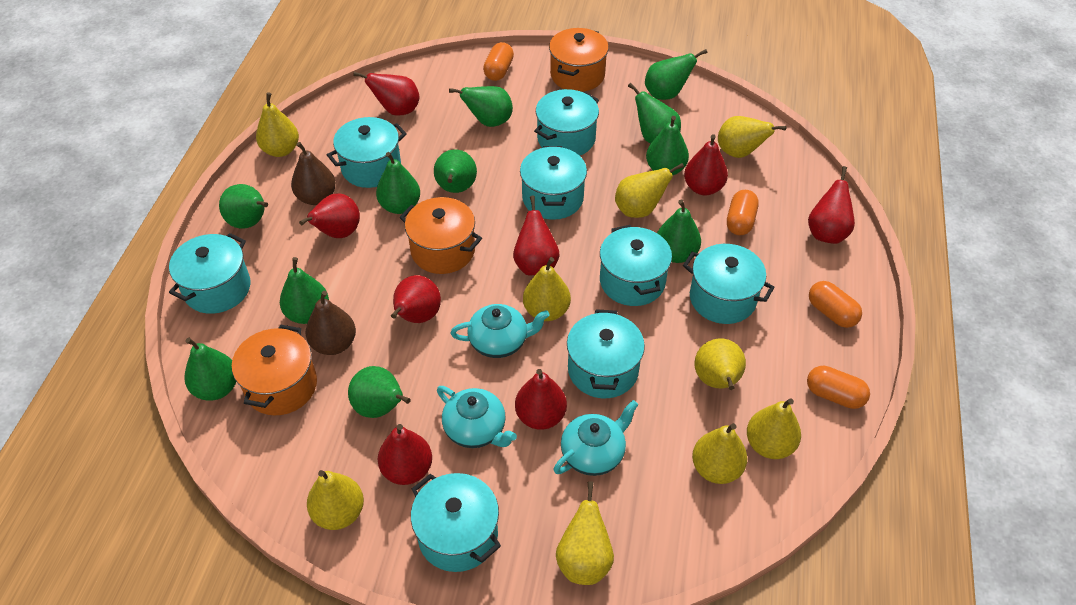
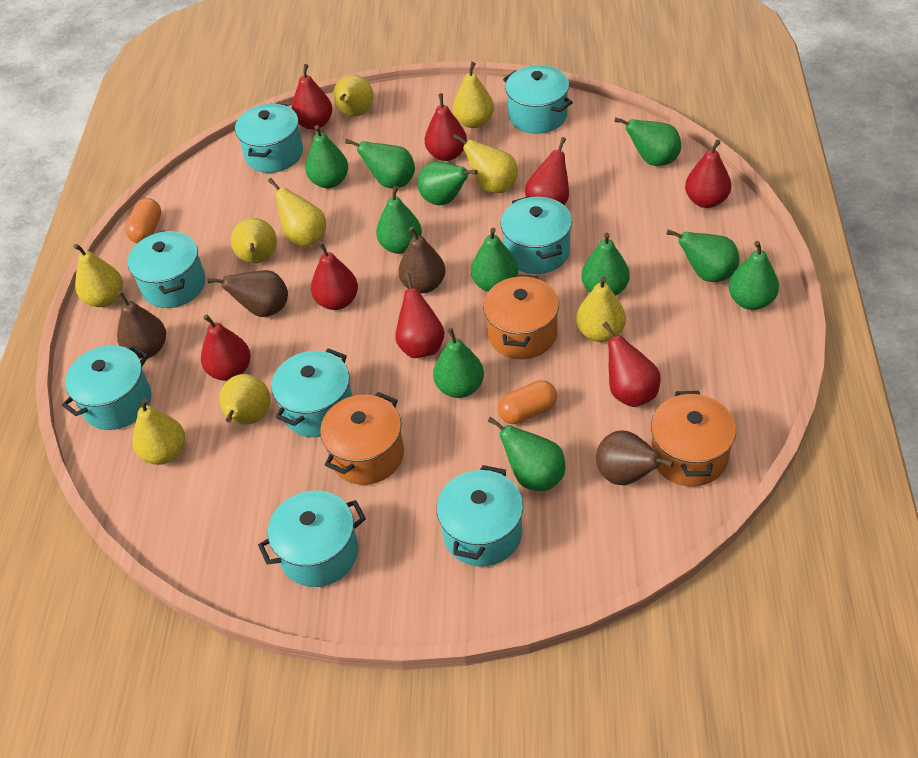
brown pear: [291,142,336,205] [306,291,356,355] = 2 -> [117,291,166,359] [207,270,288,317] [398,227,445,293] [596,430,674,485] = 4
orange capsule: [483,42,514,81] [727,190,759,235] [807,366,870,409] [809,281,862,328] = 4 -> [125,198,161,243] [498,380,557,424] = 2
turquoise teapot: [437,386,517,448] [451,304,550,358] [553,400,639,476] = 3 -> none = 0

